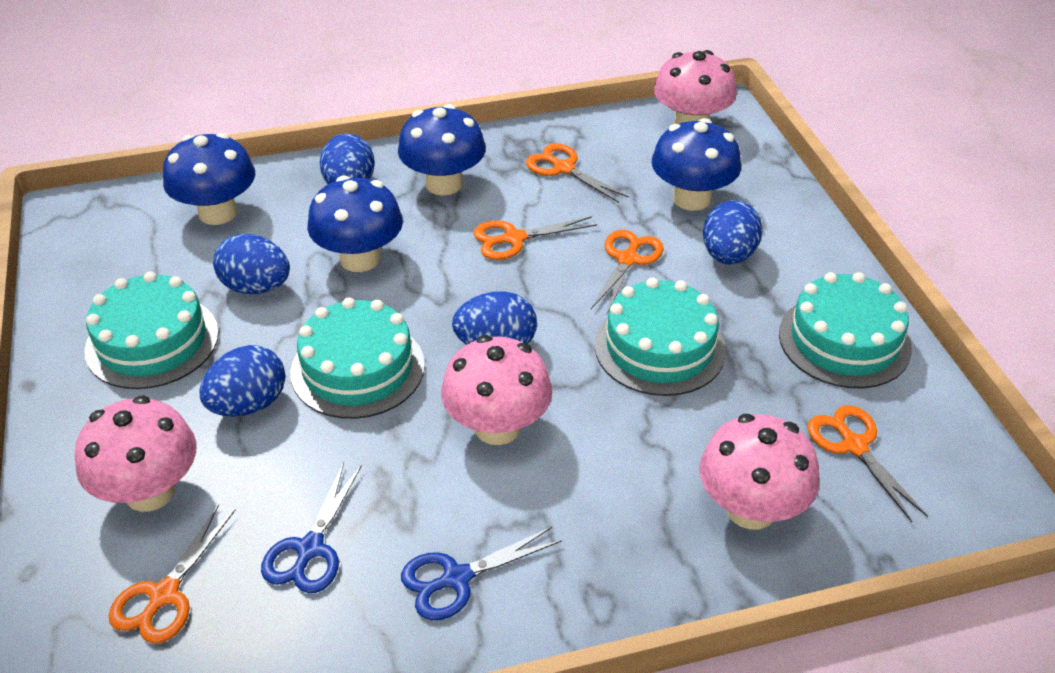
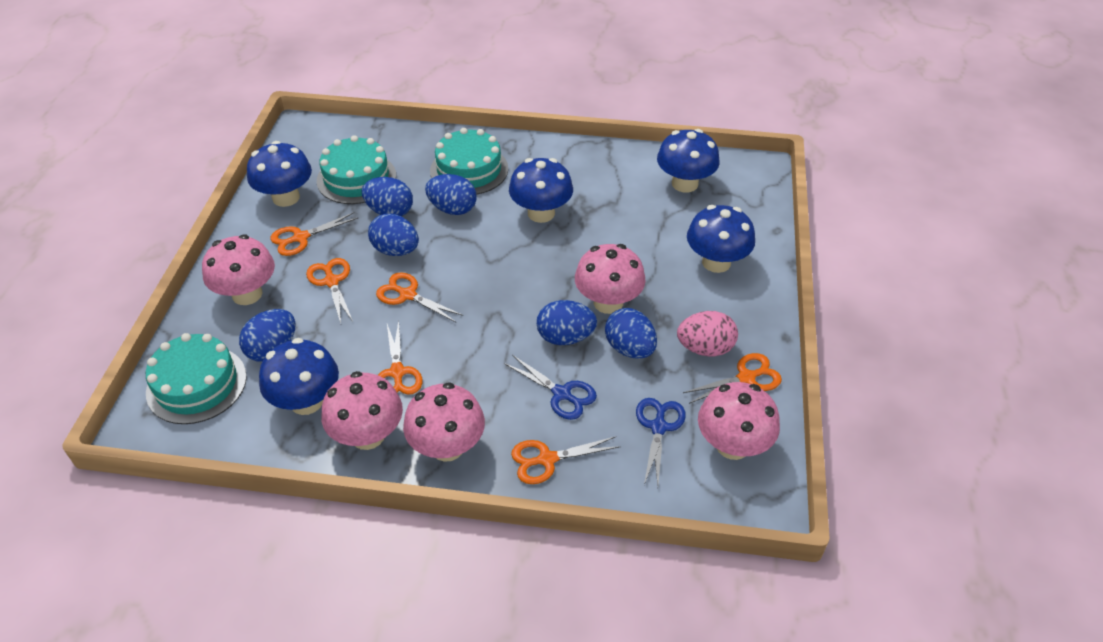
blue egg: [200,345,286,417] [213,234,290,294] [320,134,375,184] [452,292,537,345] [703,200,763,265] = 5 -> [239,309,296,362] [362,177,413,216] [368,213,419,256] [425,174,477,215] [537,300,597,345] [605,308,657,359] = 6
blue mushroom: [163,133,255,225] [307,175,403,272] [398,104,486,196] [651,118,741,211] = 4 -> [247,141,312,207] [259,338,339,415] [509,158,573,223] [657,129,720,192] [687,205,755,273] = 5
orange scissors: [108,504,235,643] [473,216,597,260] [526,143,629,203] [591,230,664,314] [807,405,928,522] = 5 -> [271,212,359,256] [306,258,353,323] [376,272,463,322] [378,321,423,395] [511,436,621,484] [683,353,782,404] = 6
pink egg: none = 0 -> [677,311,738,356] = 1
pink mushroom: [75,396,197,512] [441,335,552,445] [654,50,737,124] [699,414,820,530] = 4 -> [202,235,275,305] [322,371,403,450] [403,382,485,462] [575,244,646,314] [698,382,780,460] = 5
turquoise cake: [84,271,219,389] [291,297,425,419] [595,278,726,396] [779,272,912,388] = 4 -> [146,333,247,424] [317,135,396,204] [430,128,508,195] = 3

